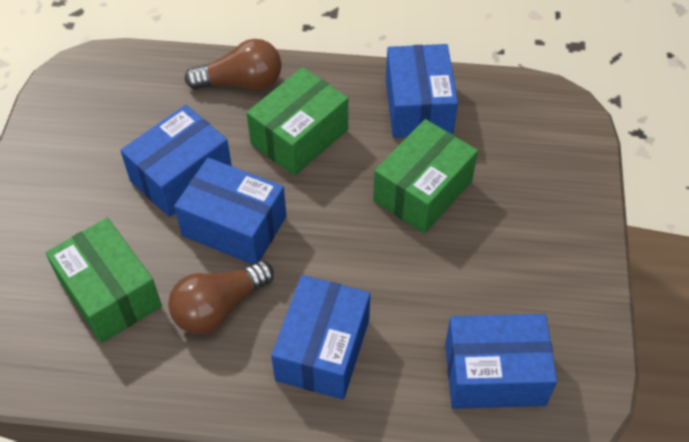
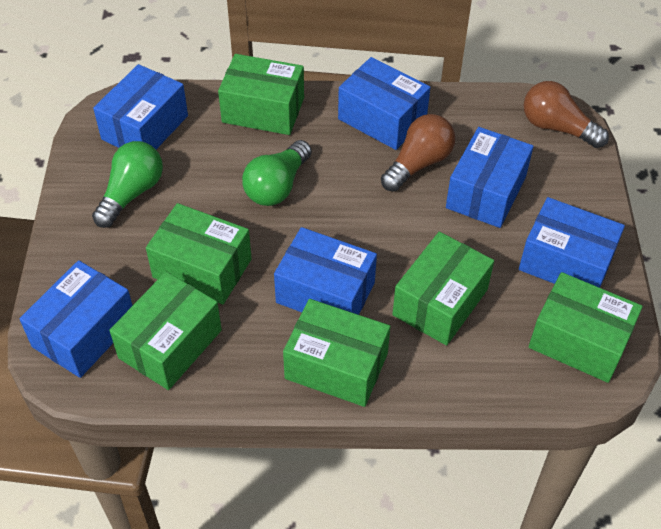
blue box: [120,105,232,217] [174,158,286,264] [271,275,370,399] [386,44,458,138] [445,314,557,409] = 5 -> [19,260,133,378] [93,64,188,149] [274,227,377,315] [338,57,431,150] [446,127,534,228] [519,197,625,288] = 6
green box: [46,218,162,343] [246,67,348,176] [373,119,478,234] = 3 -> [109,272,222,390] [146,203,252,305] [218,54,304,135] [283,299,391,407] [392,232,494,346] [529,272,643,383] = 6
green light bulb: none = 0 -> [92,141,163,228] [242,140,312,206] = 2

